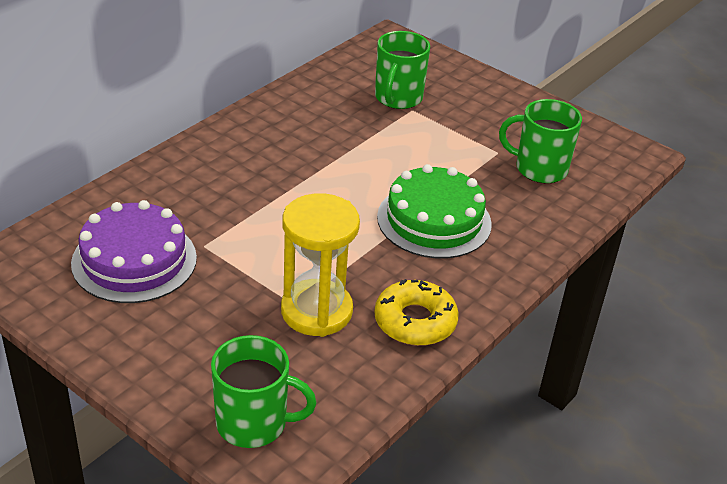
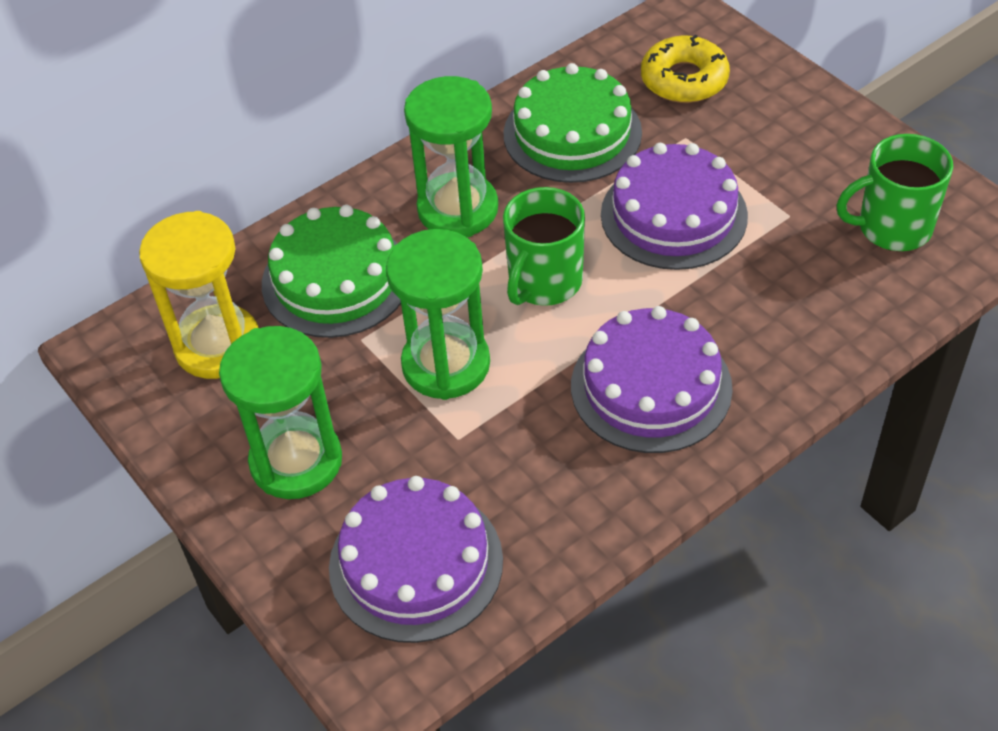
green cake: [377,164,492,258] = 1 -> [262,205,401,338] [503,63,642,183] = 2
green hourglass: none = 0 -> [219,326,342,499] [386,229,490,400] [404,76,498,237] = 3
green mug: [211,335,317,448] [375,31,430,109] [499,99,582,183] = 3 -> [503,187,585,306] [836,134,953,251] = 2
purple cake: [71,200,197,303] = 1 -> [329,476,503,643] [571,306,733,453] [601,143,748,270] = 3

